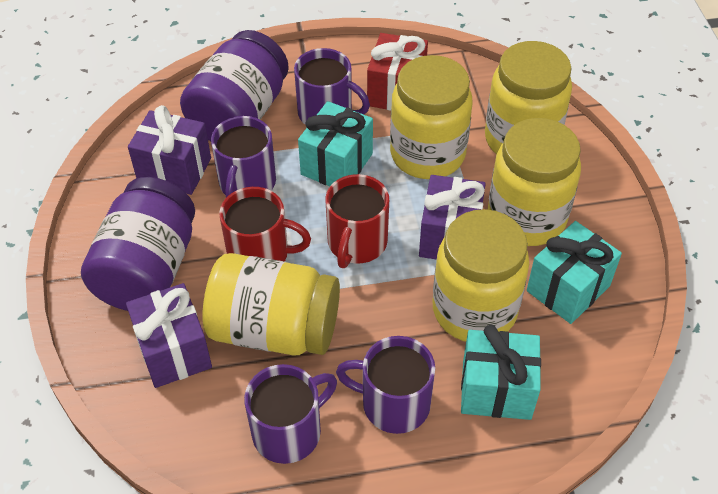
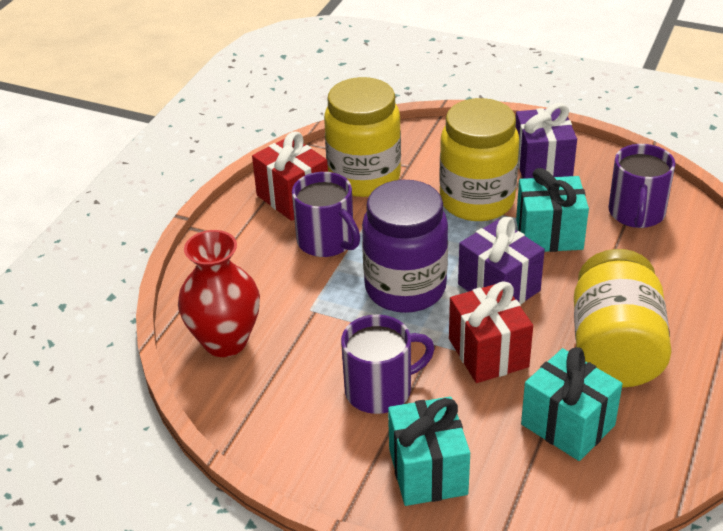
purple gift: [126,283,212,388] [128,105,211,195] [419,175,486,260] = 3 -> [458,217,545,305] [516,103,577,179] = 2
purple jar: [81,177,195,311] [180,30,289,141] = 2 -> [362,180,448,313] = 1
purple mug: [211,116,276,197] [244,364,337,464] [294,48,370,125] [336,336,435,434] = 4 -> [292,172,360,257] [341,315,435,414] [608,144,675,228] = 3
red gift: [367,33,428,111] = 1 -> [252,131,328,221] [449,281,533,383] = 2
red mug: [219,187,311,261] [325,174,389,268] = 2 -> none = 0
red vase: none = 0 -> [178,230,260,357] = 1
yellow jar: [202,253,340,356] [390,55,472,179] [433,209,529,342] [485,41,572,154] [488,118,581,246] = 5 -> [324,77,401,197] [439,98,519,221] [574,249,671,387] = 3

